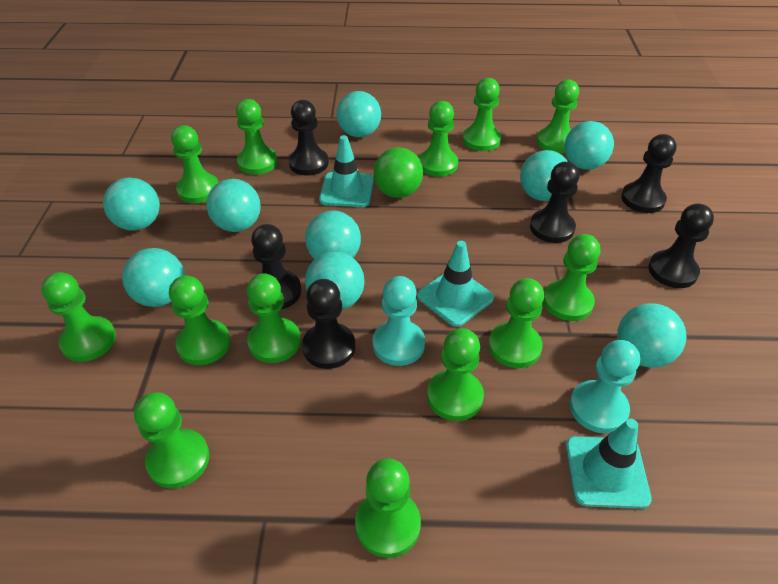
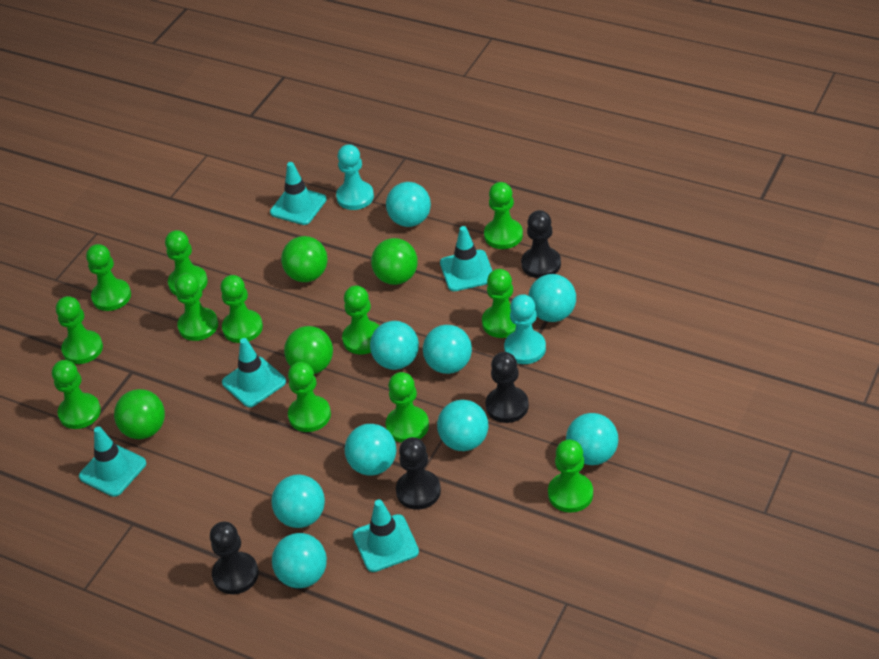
black pawn: [251,224,301,309] [289,100,329,175] [302,279,355,369] [530,162,580,243] [621,134,677,213] [648,203,714,288] = 6 -> [210,522,259,594] [396,437,441,510] [486,352,529,423] [521,210,561,278] = 4
green ball: [373,147,423,198] = 1 -> [114,389,165,439] [281,236,328,282] [284,326,333,374] [371,238,418,285] = 4
green pawn: [41,272,116,362] [134,392,210,489] [169,275,231,365] [171,125,219,203] [236,99,278,175] [247,273,301,363] [355,459,421,558] [419,101,458,177] [427,328,484,421] [463,78,501,151] [488,278,544,368] [537,79,579,153] [543,234,600,321] = 13 -> [52,360,101,429] [56,296,103,364] [86,244,131,311] [165,230,208,296] [175,273,218,341] [220,275,263,343] [288,362,331,432] [342,286,379,354] [386,372,429,443] [482,269,516,338] [484,182,523,249] [548,440,593,513] = 12
turquoise traffic cone: [319,135,374,207] [417,241,494,327] [566,419,652,509] = 3 -> [79,426,146,497] [222,338,286,407] [270,162,327,225] [353,500,419,572] [440,226,492,291] = 5

